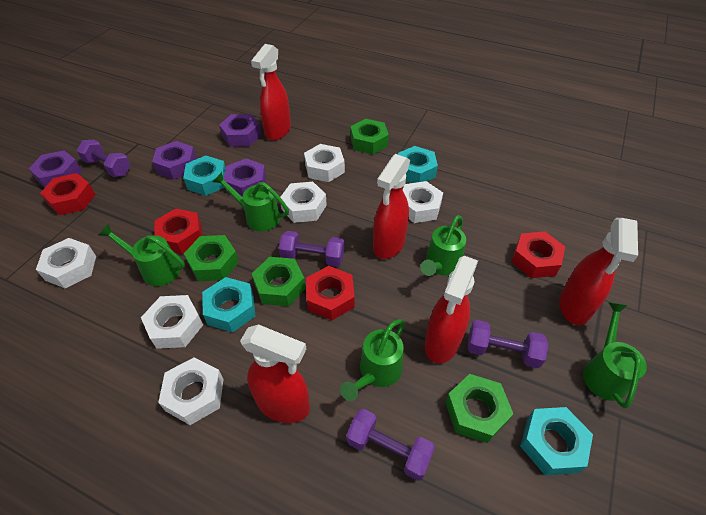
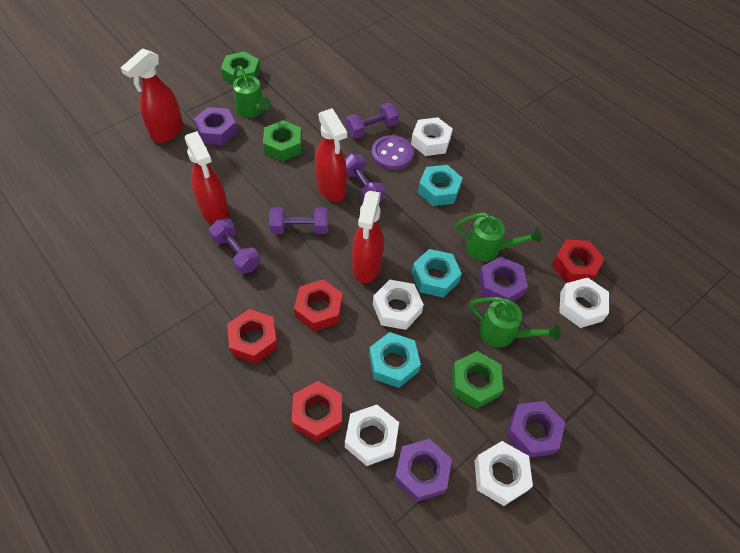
green nut: [184,235,239,281] [252,257,306,306] [350,119,389,154] [445,374,513,443] = 4 -> [221,51,260,85] [263,120,302,162] [452,351,503,409] = 3
green watering can: [98,224,185,286] [213,172,289,232] [340,319,405,401] [420,215,466,276] [583,302,647,409] = 5 -> [233,66,271,118] [455,213,541,262] [470,297,561,348] = 3
purple button: none = 0 -> [371,135,414,170] = 1
red spray bottle: [240,324,310,423] [251,44,291,140] [373,154,410,259] [425,256,478,363] [559,218,638,325] = 5 -> [121,48,183,143] [185,131,229,224] [315,108,347,202] [352,191,384,283] = 4
turquoise nut: [183,155,226,196] [202,277,255,332] [398,146,438,183] [520,407,593,475] = 4 -> [369,332,421,388] [412,249,462,298] [418,165,462,206] = 3
white nut: [36,238,96,288] [141,295,203,349] [158,357,223,425] [280,182,327,223] [304,144,345,182] [403,181,443,223] = 6 -> [345,405,399,466] [373,280,424,330] [411,117,453,156] [475,441,533,506] [559,277,609,328] = 5

